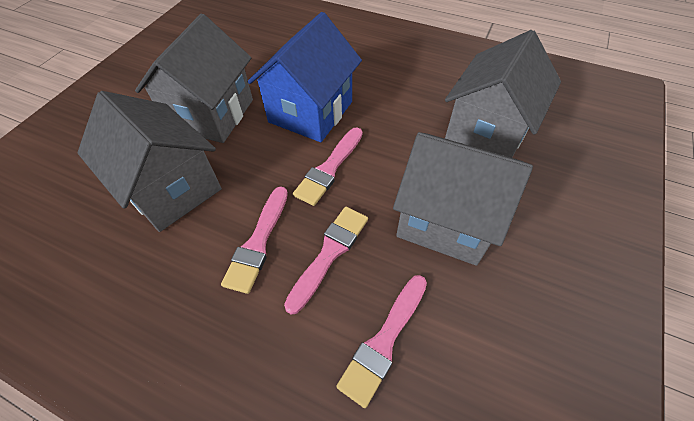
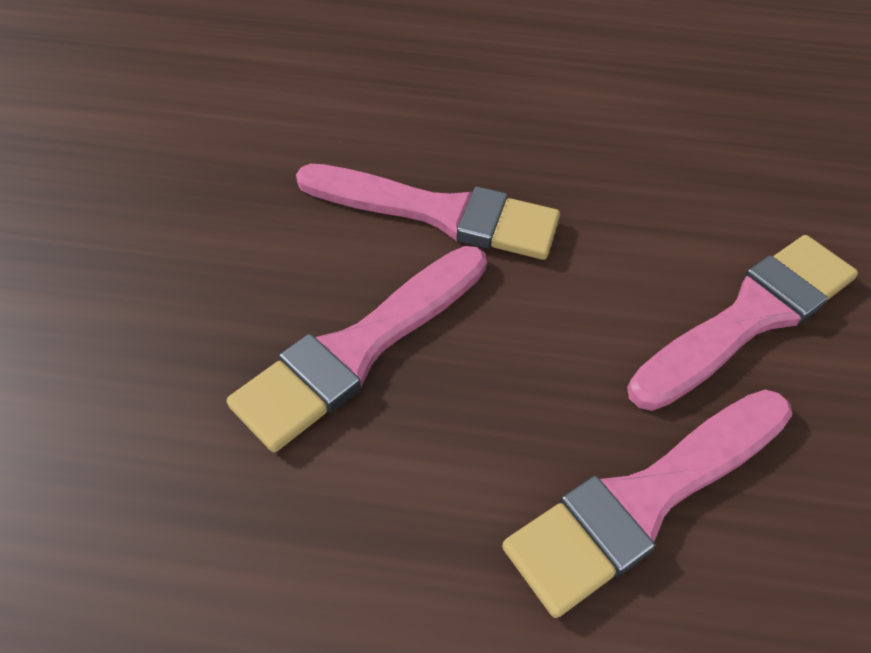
blue house: [248,12,362,142] = 1 -> none = 0
grey house: [78,91,222,232] [135,14,253,143] [393,132,533,266] [445,30,561,158] = 4 -> none = 0

